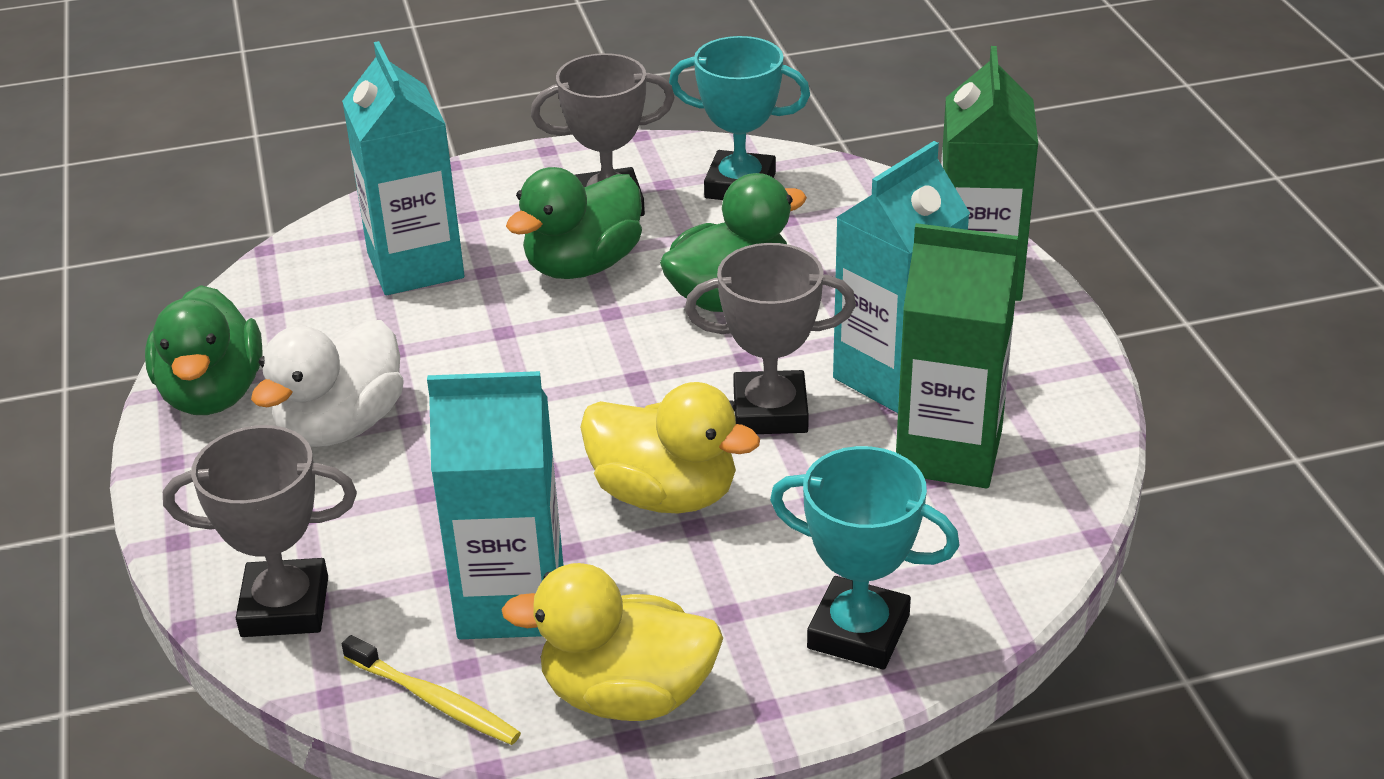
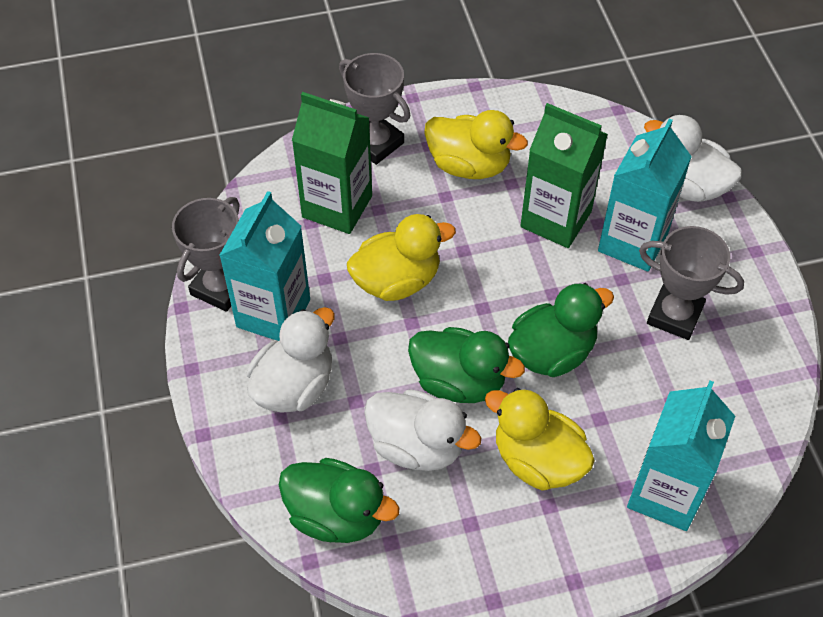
turquoise trophy: [669,36,810,200] [770,446,960,670] = 2 -> none = 0
white duck: [251,320,404,447] = 1 -> [247,307,335,413] [364,389,481,471] [644,115,742,202] = 3
yellow duck: [501,563,723,721] [580,382,760,513] = 2 -> [347,214,456,301] [424,110,528,179] [485,388,595,491] = 3
yellow toothbrush: [342,635,521,745] = 1 -> none = 0

